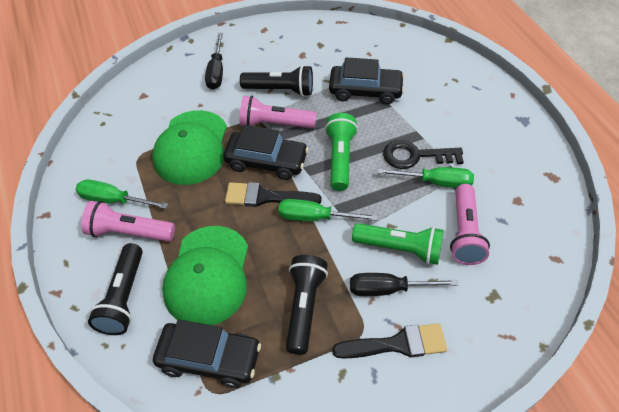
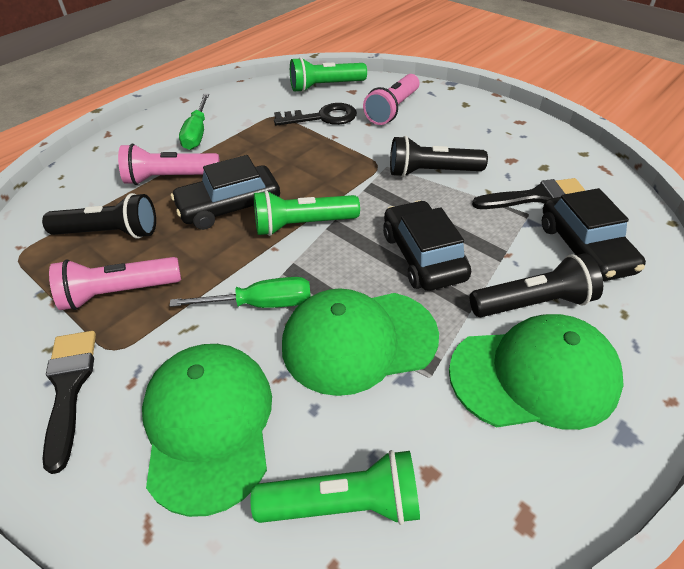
black screwdriver: [205,33,223,90] [350,273,458,296] = 2 -> none = 0
green cap: [152,110,227,185] [162,226,248,325] = 2 -> [142,344,272,517] [282,288,439,396] [449,314,624,430] = 3
green flashlight: [325,113,358,191] [352,223,444,265] = 2 -> [251,450,420,525] [254,190,360,236] [290,57,367,92] = 3
green screwdriver: [76,179,169,209] [279,199,378,221] [378,167,474,188] = 3 -> [170,277,311,308] [179,94,209,150] = 2

